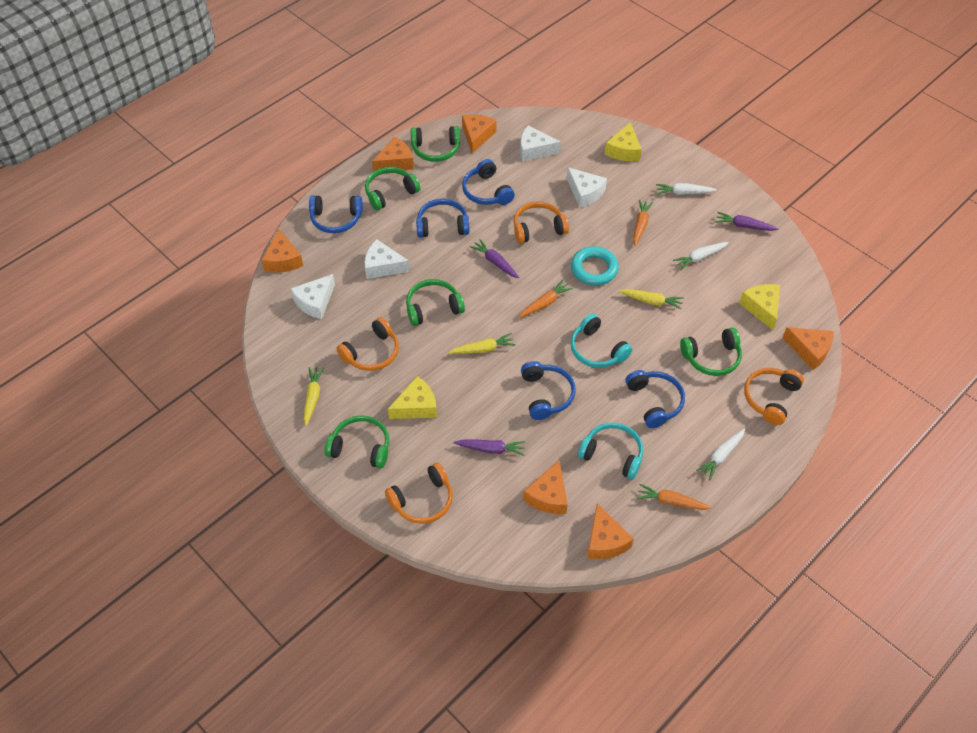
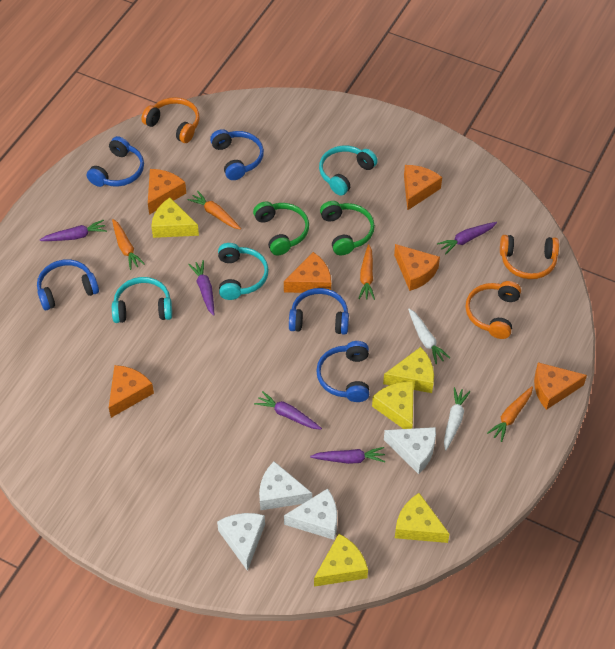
green headphones: [325,415,389,468] [365,167,420,210] [406,279,465,326] [411,126,460,162] [680,328,742,376] = 5 -> [253,202,309,255] [320,201,375,255] = 2
orange carrot: [519,280,573,318] [633,199,653,246] [637,484,712,510] = 3 -> [112,219,145,270] [188,191,241,230] [358,244,375,300] [487,386,533,442] = 4
orange headphones: [336,317,399,371] [385,463,453,524] [513,201,569,243] [744,368,804,425] = 4 -> [141,97,200,143] [465,281,521,339] [500,235,559,279] = 3
purple carrot: [454,439,525,456] [470,239,519,278] [716,212,778,231] = 3 -> [40,220,107,241] [188,260,214,316] [254,391,322,430] [310,447,386,464] [437,222,497,254] = 5
turquoise headphones: [570,314,632,368] [578,422,643,479] = 2 -> [112,277,172,323] [218,243,269,300] [319,145,378,196] = 3
turquoise ring: [571,246,619,285] = 1 -> none = 0
white carrot: [656,183,717,195] [673,242,729,270] [696,429,745,480] = 3 -> [408,309,450,364] [444,387,471,451] = 2
yellow carrot: [304,367,325,426] [448,333,516,354] [618,289,684,309] = 3 -> none = 0
yellow cheese: [388,376,437,419] [605,122,642,161] [739,284,780,330] = 3 -> [151,198,199,238] [314,534,368,587] [372,381,414,429] [383,347,434,393] [395,493,449,543] = 5

